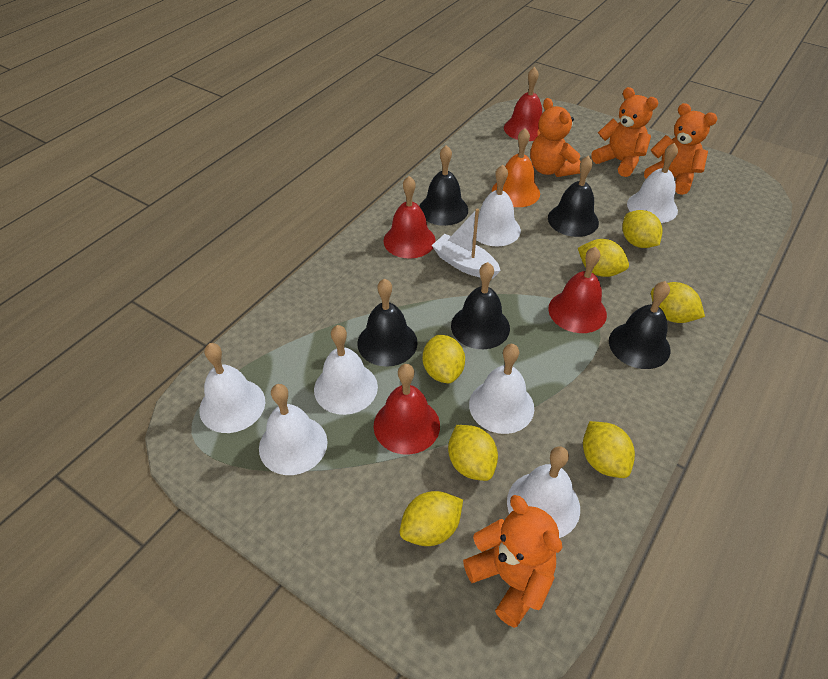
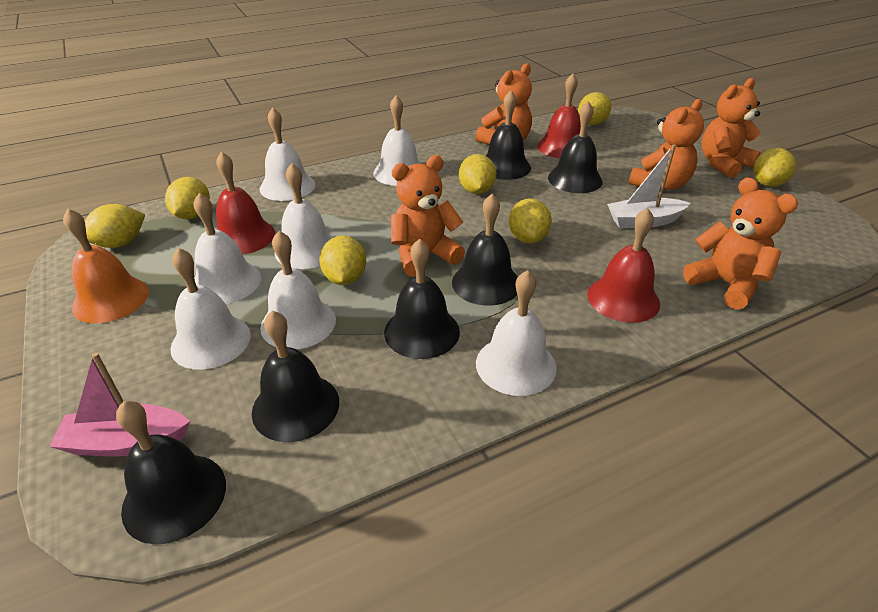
black bell: [357,278,418,367] [419,145,468,226] [451,262,510,349] [548,156,599,237] [609,281,671,369] = 5 -> [116,401,226,544] [252,310,339,442] [384,239,460,359] [452,194,518,306] [486,91,531,180] [548,101,603,193] = 6
orange teddy bear: [463,495,562,628] [530,98,581,177] [592,87,658,177] [644,103,717,195] = 4 -> [391,155,465,277] [476,63,532,145] [629,99,704,190] [683,177,798,309] [701,78,760,178] = 5
pink boat: none = 0 -> [49,352,190,457] = 1
red bell: [374,364,440,455] [383,176,436,259] [504,67,542,141] [548,247,607,333] = 4 -> [216,151,275,255] [537,74,581,158] [587,208,660,323] = 3

